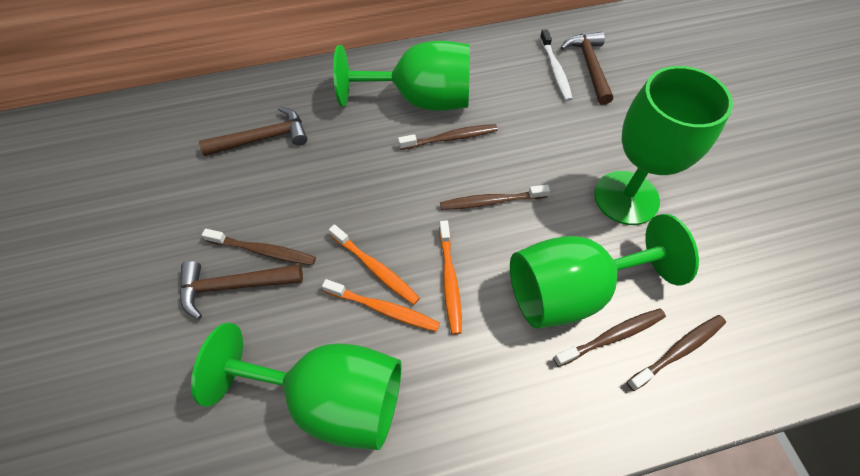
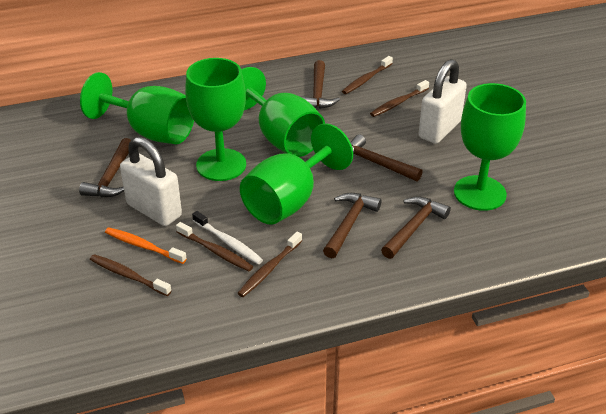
brown hammer: [180,261,303,319] [199,106,307,156] [560,32,613,105] = 3 -> [79,138,131,197] [302,60,340,109] [323,193,382,258] [350,134,423,181] [381,196,451,259] = 5
green goblet: [191,323,402,450] [333,41,470,111] [510,214,699,329] [594,66,733,225] = 4 -> [80,72,194,144] [185,58,246,181] [240,123,353,225] [241,67,325,157] [454,83,526,211] = 5
orange toothbrush: [322,279,440,332] [329,225,420,305] [439,220,462,334] = 3 -> [105,227,187,264] = 1
white padlock: none = 0 -> [120,137,182,226] [418,59,467,144] = 2

